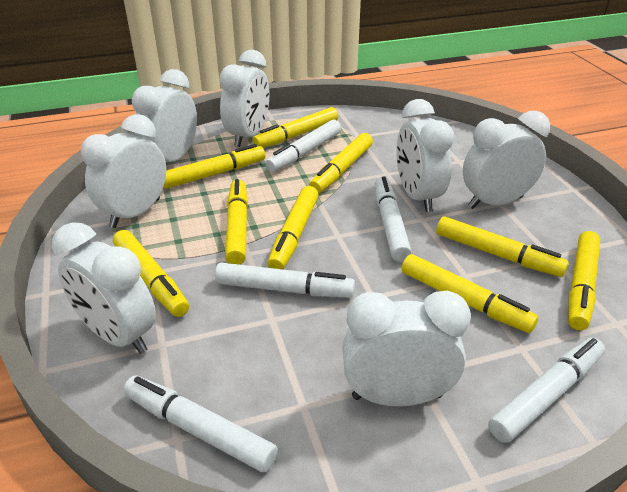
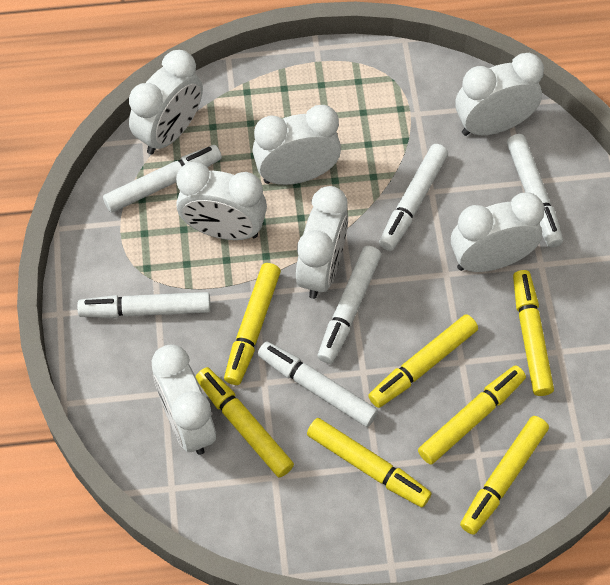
white marker: [124,375,278,472] [215,263,355,298] [265,120,341,172] [375,176,412,262] [488,337,605,443] = 5 -> [77,292,211,318] [103,145,222,213] [258,341,378,427] [318,246,381,364] [379,144,448,251] [507,134,563,248] = 6
yellow marker: [113,230,189,317] [163,144,265,189] [225,179,248,265] [252,107,338,148] [267,186,318,269] [309,133,373,194] [401,254,538,333] [436,216,569,277] [568,231,600,330] = 9 -> [196,367,294,478] [224,263,281,385] [307,418,432,507] [368,314,478,408] [418,365,526,465] [460,416,549,535] [513,270,554,396] = 7

